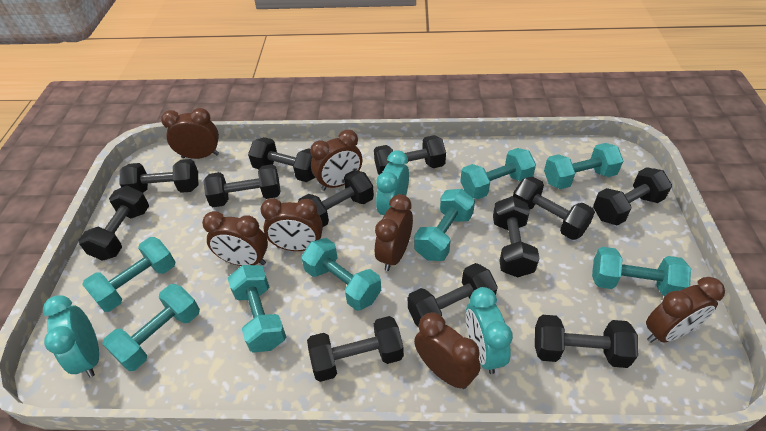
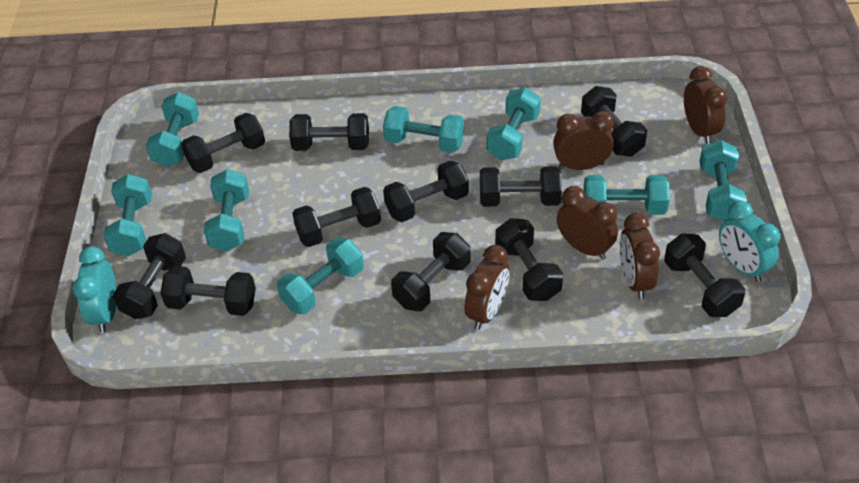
black dumbbell: [78,186,149,261] [120,159,198,193] [203,164,280,207] [248,137,315,182] [298,170,374,227] [307,316,404,382] [374,135,446,175] [408,263,498,328] [493,196,540,277] [513,177,595,240] [535,315,638,368] [593,167,672,226] = 12 -> [113,233,186,319] [160,266,256,316] [181,113,265,173] [289,113,369,151] [292,187,381,247] [383,160,469,222] [391,232,470,311] [480,166,562,207] [495,218,563,301] [581,86,647,157] [664,233,745,317] = 11
brown clock: [161,108,219,159] [202,211,268,266] [261,198,323,251] [310,130,362,191] [375,194,413,271] [414,312,481,389] [646,277,725,343] = 7 -> [464,245,510,330] [553,111,614,170] [557,186,618,260] [619,213,660,299] [684,66,727,144] = 5
turquoise clock: [43,295,99,377] [376,150,409,215] [466,287,513,374] = 3 -> [72,246,116,333] [719,201,780,282] = 2

